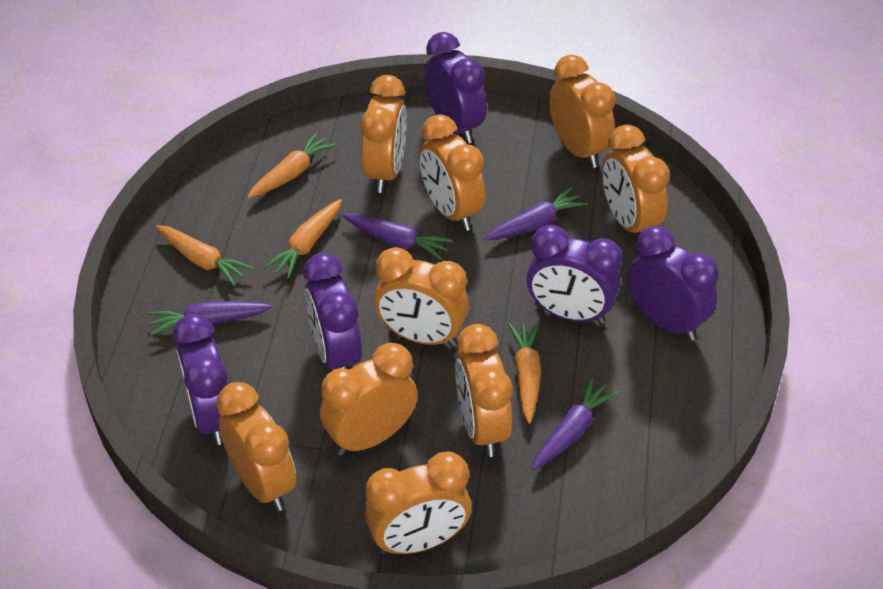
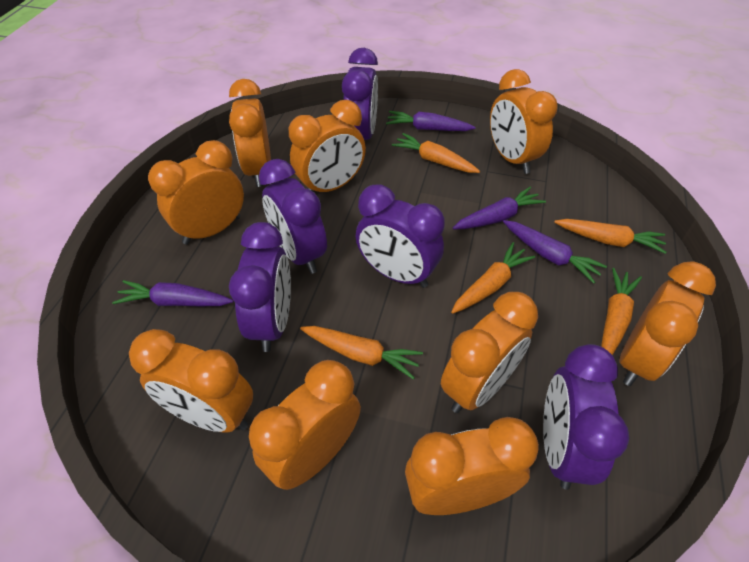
orange carrot: [156,225,253,286] [247,133,336,199] [264,199,342,279] [508,322,541,424] = 4 -> [300,326,423,379] [392,133,480,173] [451,242,535,314] [554,219,667,254] [601,268,642,355] = 5

